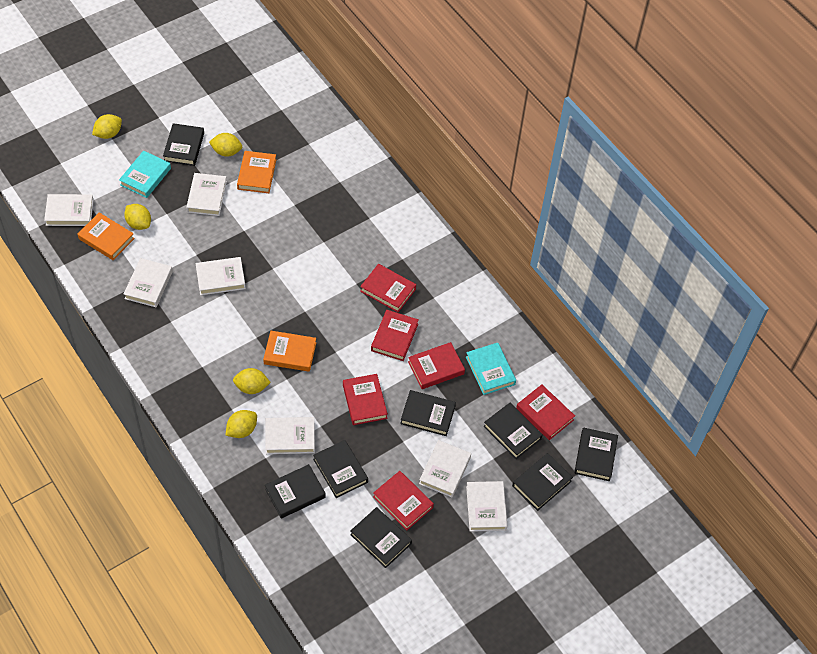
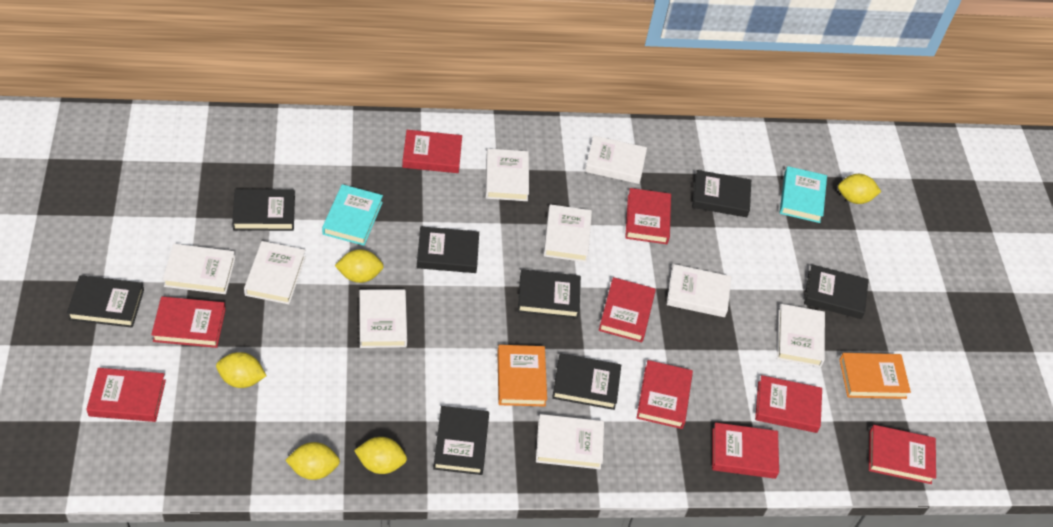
orange book: [77,212,135,260] [237,151,276,193] [263,331,316,372] = 3 -> [497,345,547,407] [839,353,911,399] = 2
red book: [343,374,388,425] [360,264,416,312] [371,310,419,361] [373,471,434,530] [408,342,465,389] [516,384,575,440] = 6 -> [86,368,166,422] [151,296,226,348] [402,130,462,173] [599,277,656,342] [625,188,671,244] [637,360,693,429] [712,422,779,479] [755,375,822,433] [869,425,936,484] = 9
white book: [44,194,94,226] [124,258,173,307] [186,173,227,216] [195,257,246,295] [265,417,315,454] [419,440,471,497] [466,481,507,532] = 7 -> [163,244,235,294] [244,241,306,304] [359,289,407,348] [486,149,529,201] [536,414,604,469] [543,204,592,262] [585,135,647,184] [667,264,731,317] [777,304,825,367] = 9

